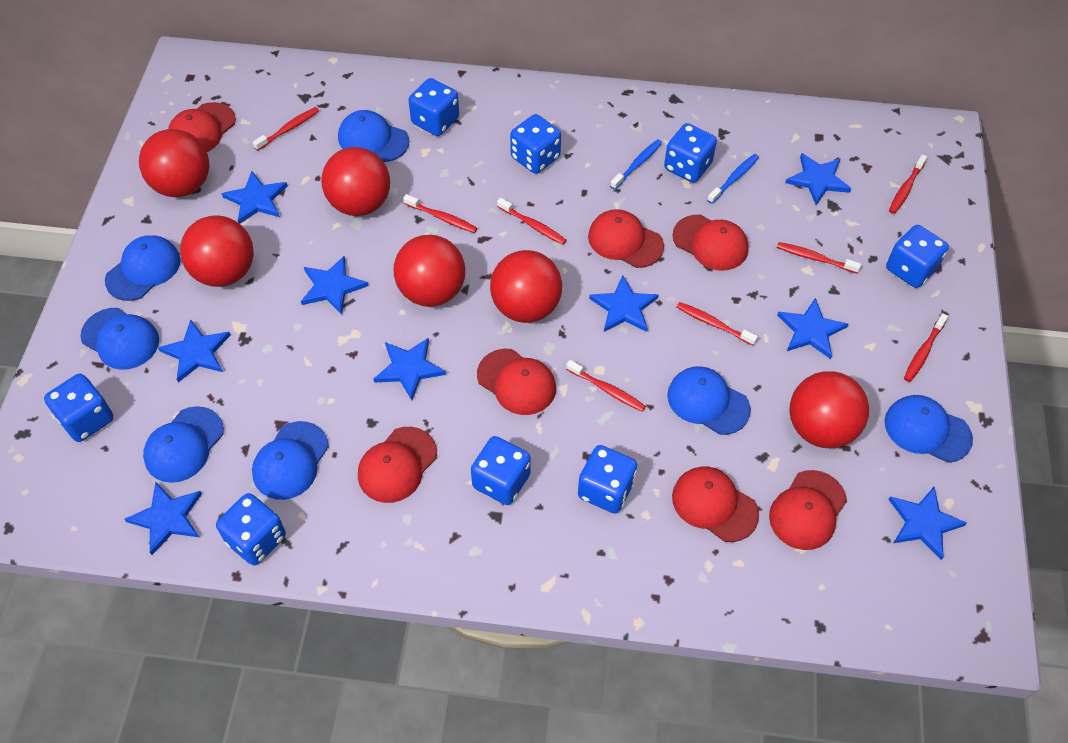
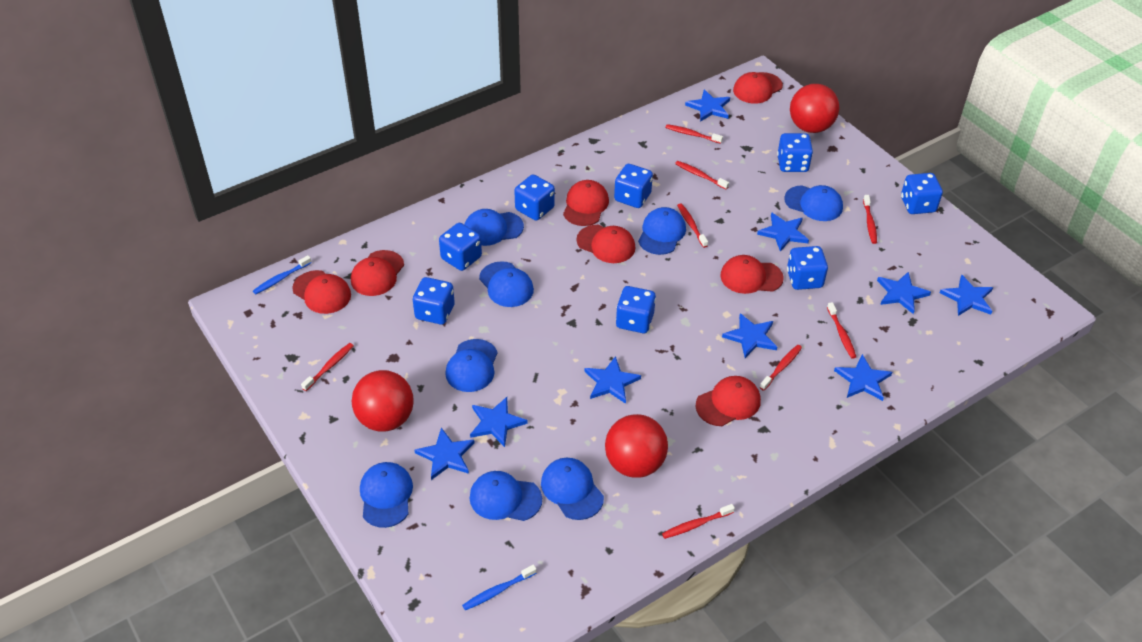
blue cap: [80,308,159,370] [105,235,181,301] [143,406,224,483] [252,421,329,500] [338,110,409,162] [667,366,751,435] [885,395,973,463] = 7 -> [360,462,413,528] [445,339,498,392] [464,209,524,246] [469,471,542,521] [479,261,534,307] [541,458,604,520] [638,207,686,255] [784,185,843,221] = 8
red ball: [139,129,209,197] [180,215,254,287] [321,147,390,216] [394,235,465,307] [490,250,562,323] [789,371,869,448] = 6 -> [352,370,414,432] [605,414,668,478] [790,84,839,133] = 3

